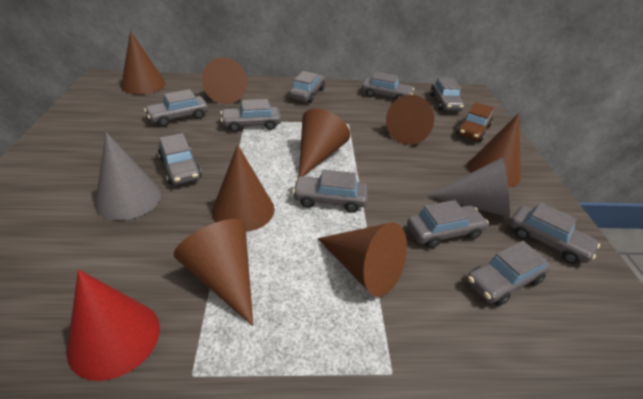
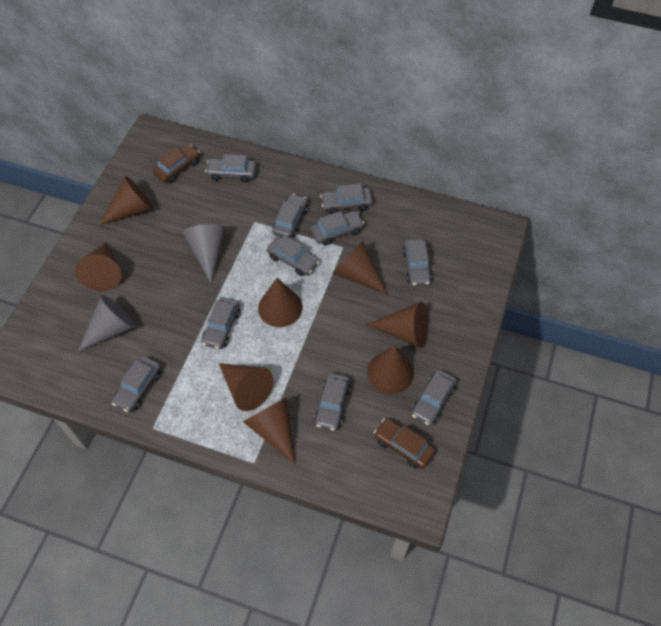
brown car: [457,102,494,142] = 1 -> [153,144,200,183] [374,418,435,469] = 2
red cone: [67,270,160,381] = 1 -> none = 0

